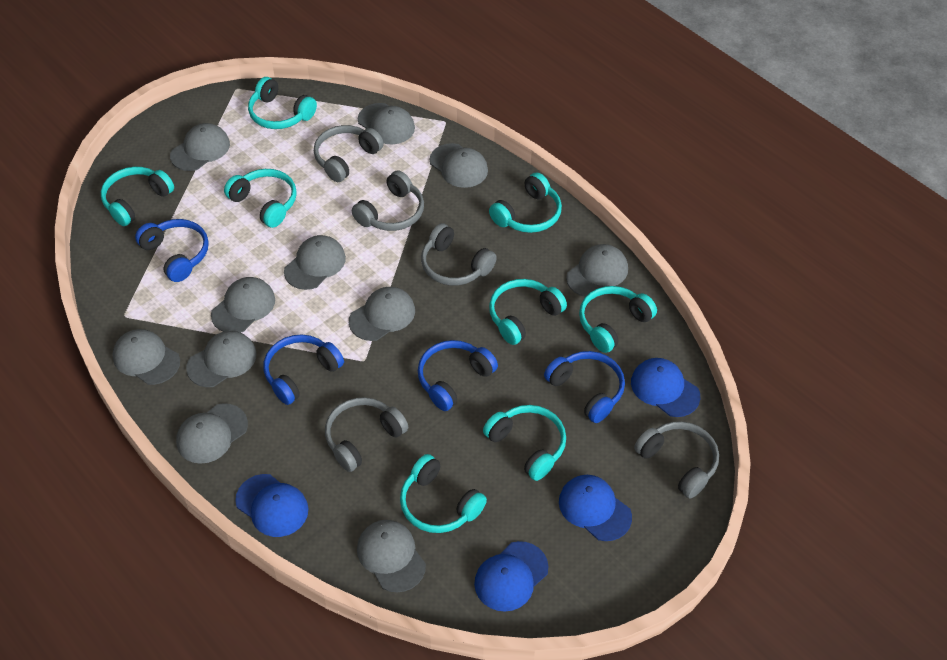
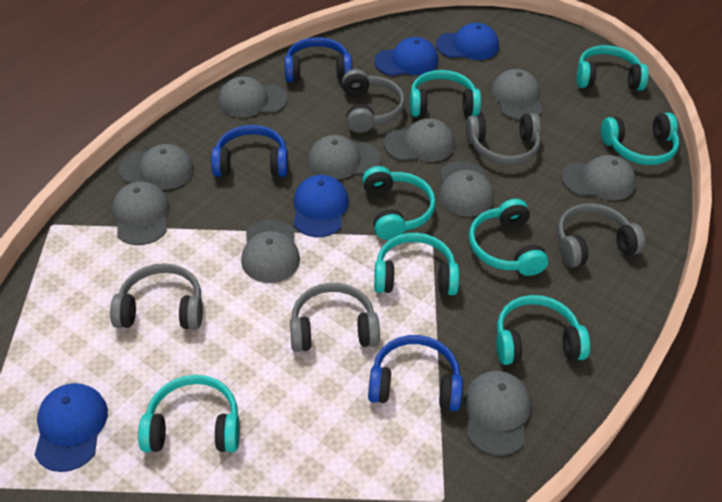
blue headphones: [135,219,209,282] [264,334,344,405] [418,340,498,411] [544,351,625,423] = 4 -> [211,125,288,177] [284,37,353,82] [368,335,463,411] = 3
grey cap: [112,329,180,385] [170,123,230,171] [176,403,248,464] [186,331,257,387] [211,277,275,333] [284,235,346,290] [349,287,415,341] [357,520,426,592] [358,103,415,144] [430,143,488,188] [566,244,628,297] = 11 -> [112,181,170,245] [119,144,194,190] [218,76,287,118] [241,220,300,283] [308,135,381,180] [384,118,455,162] [439,161,494,217] [464,371,531,456] [491,69,543,120] [562,155,636,200] = 10

